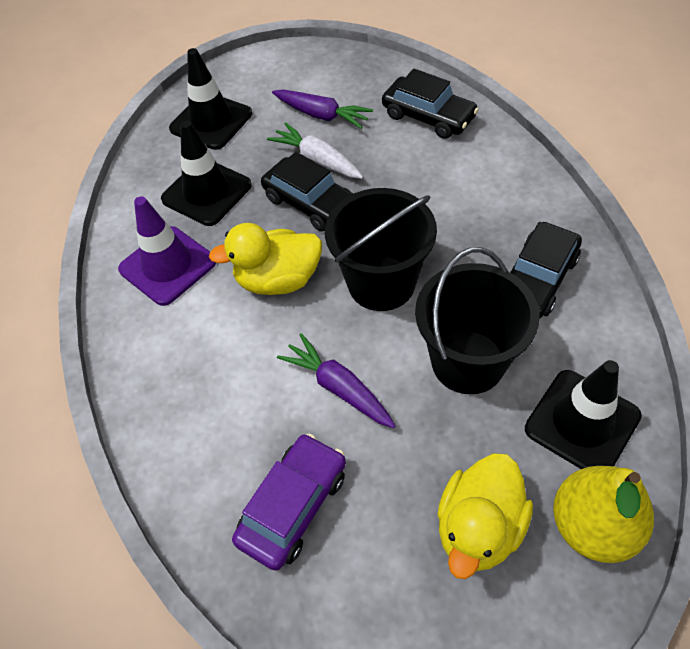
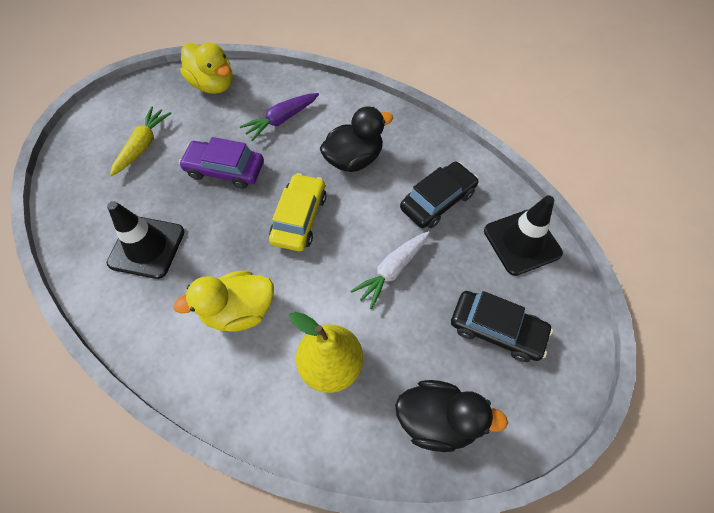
black bucket: [325,188,437,311] [415,247,540,394] = 2 -> none = 0
black car: [261,152,354,232] [382,69,479,139] [510,222,582,318] = 3 -> [400,161,478,228] [451,291,553,362] = 2
black duck: none = 0 -> [320,107,393,172] [395,380,508,452] = 2
black traffic cone: [161,120,252,226] [169,48,252,150] [525,360,642,469] = 3 -> [107,201,185,279] [484,195,563,276] = 2
purple carrot: [272,89,373,129] [277,333,396,428] = 2 -> [239,93,319,141] = 1
purple traffic cone: [118,196,216,306] = 1 -> none = 0
yellow car: none = 0 -> [269,173,326,251] = 1
yellow carrot: none = 0 -> [110,107,171,176] = 1

